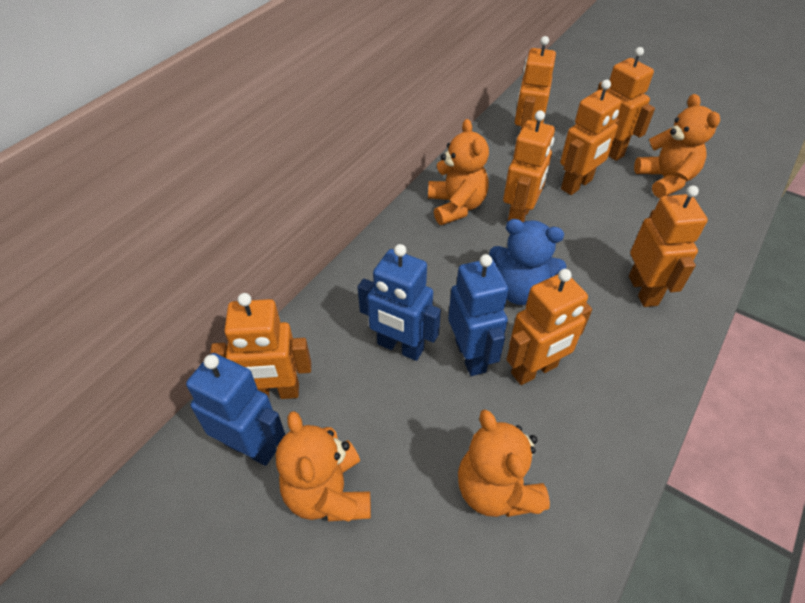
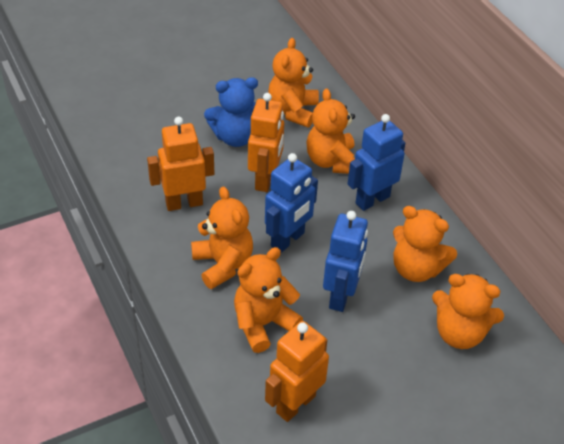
orange robot: [210,293,311,399] [503,110,555,222] [506,269,592,385] [515,36,556,131] [560,80,622,195] [598,47,655,161] [629,186,708,307] = 7 -> [147,117,214,211] [248,93,284,192] [265,321,329,422] = 3
orange teddy bear: [276,411,371,522] [428,119,489,225] [458,409,550,517] [634,94,720,198] = 4 -> [191,186,253,289] [234,247,303,353] [268,38,319,127] [307,89,355,174] [393,206,457,282] [432,273,504,349] = 6

